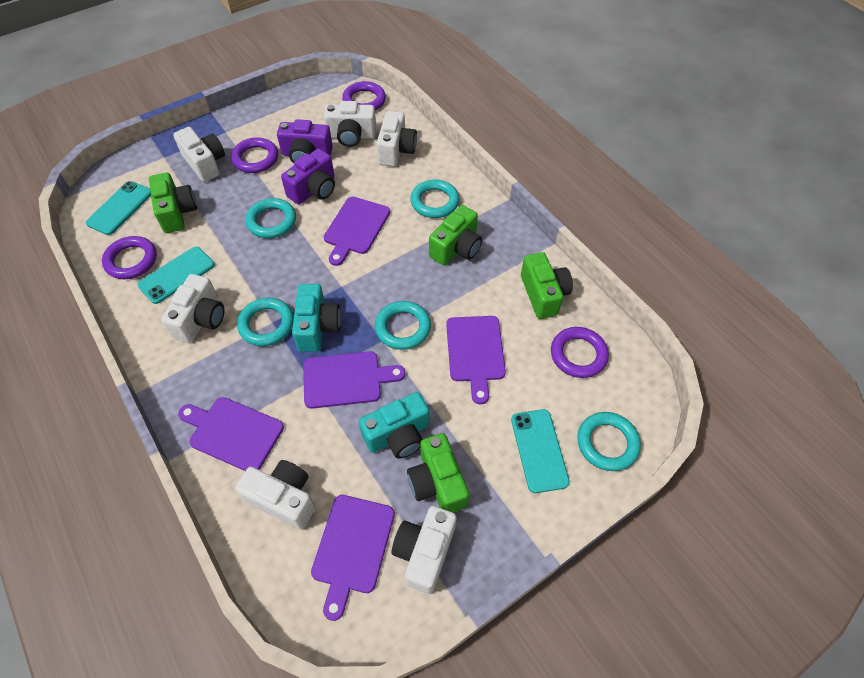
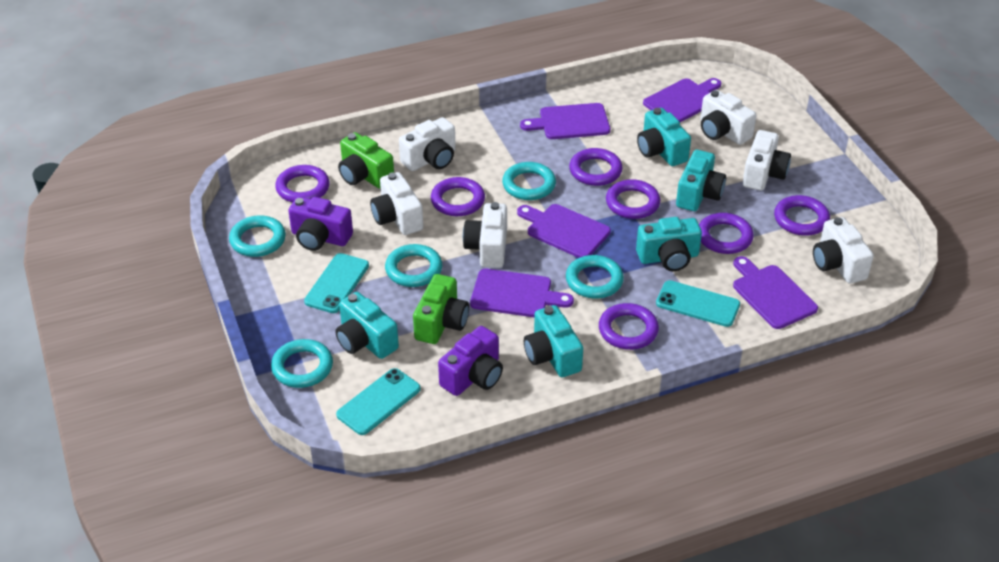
green camera: [149,173,197,233] [407,433,469,513] [429,205,482,265] [521,252,573,319] = 4 -> [338,132,394,189] [413,274,469,344] = 2
purple ring: [102,236,157,279] [231,137,278,173] [342,81,386,111] [551,327,609,378] = 4 -> [275,165,330,203] [431,177,485,216] [569,148,623,186] [599,303,659,350] [606,179,660,219] [699,213,754,254] [774,195,830,236] = 7
turquoise camera: [292,284,341,352] [359,392,429,459] = 2 -> [335,292,399,359] [524,305,583,377] [636,217,702,271] [637,108,691,166] [676,150,726,211] = 5

